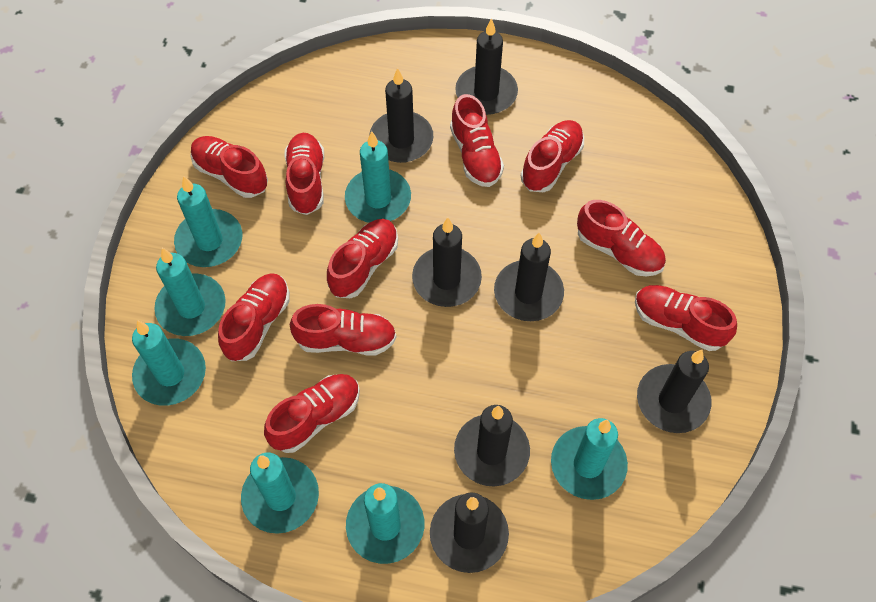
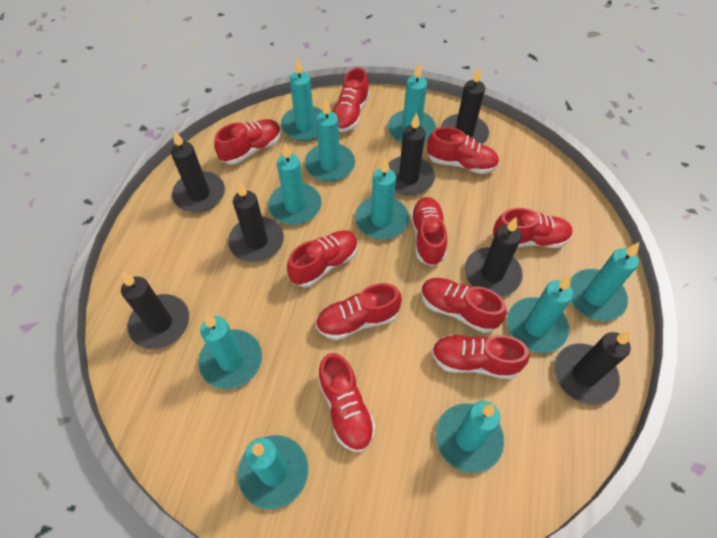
turquoise candle: [132,320,206,406] [154,248,226,336] [174,176,242,267] [241,453,319,534] [345,131,411,223] [346,483,424,564] [551,418,628,500] = 7 -> [198,314,262,389] [238,435,308,509] [268,143,322,225] [281,58,323,141] [305,99,355,182] [355,158,409,239] [388,62,436,143] [436,401,504,473] [507,276,573,353] [570,242,639,321] = 10

